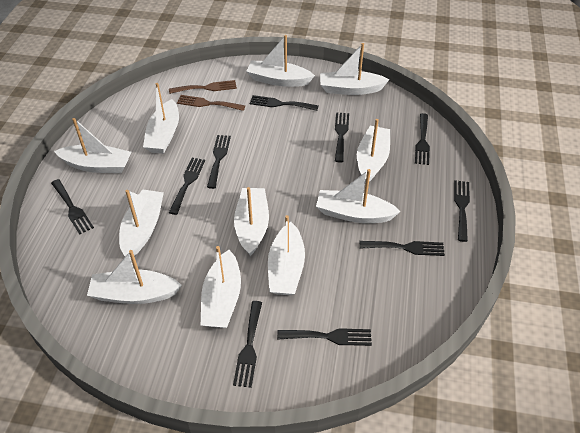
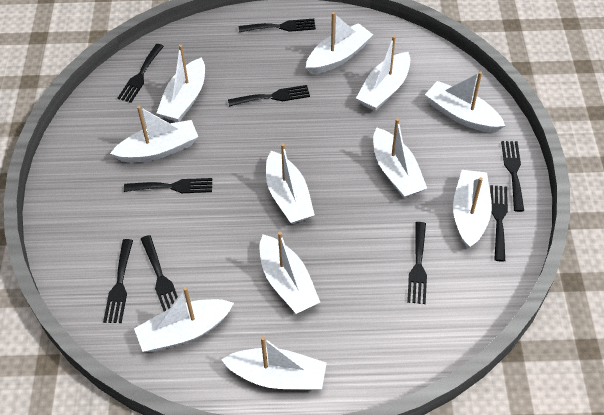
black fork: [51,179,94,234] [169,158,205,215] [207,135,231,189] [233,301,262,388] [250,95,319,111] [277,328,372,346] [335,112,349,163] [360,241,445,256] [415,113,430,165] [454,180,470,242] = 10 -> [103,239,133,323] [118,44,164,103] [124,178,212,193] [141,235,178,311] [228,85,310,106] [239,19,316,32] [407,222,427,304] [490,185,508,262] [501,141,524,212] = 9
brown fork: [169,80,237,94] [177,95,245,111] = 2 -> none = 0

